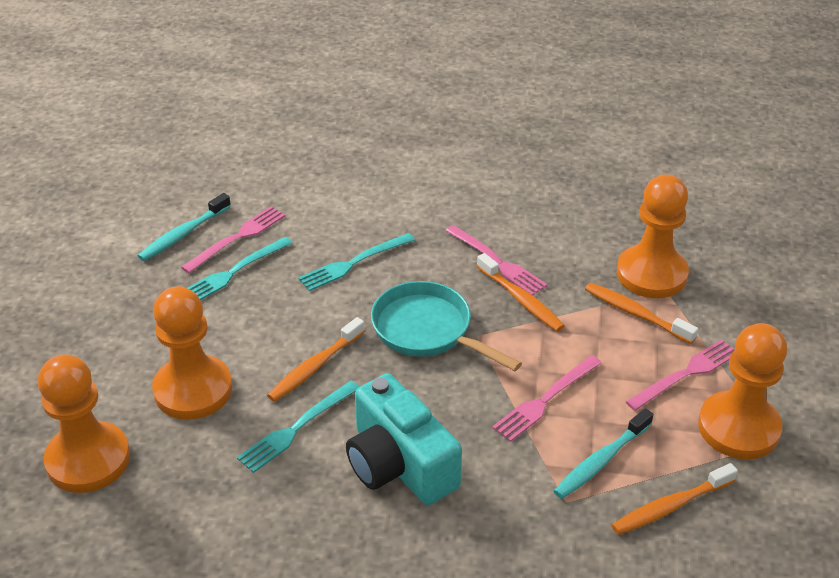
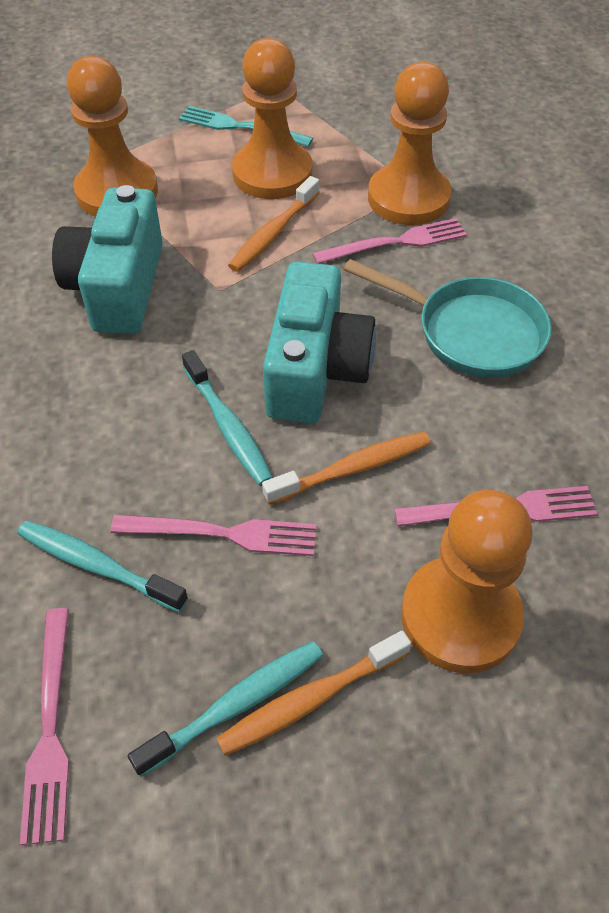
orange toothbrush: [267,317,365,402] [477,253,565,332] [585,283,698,344] [612,463,738,535] = 4 -> [216,630,411,756] [228,176,320,272] [262,432,431,505] = 3
turquoise camera: [346,373,462,505] = 1 -> [52,185,163,334] [263,261,376,424] = 2
turquoise fork: [188,236,293,300] [237,381,359,473] [298,233,415,291] = 3 -> [179,106,313,147] = 1
turquoise toothbrush: [138,193,231,261] [554,408,653,499] = 2 -> [17,520,188,612] [128,641,323,777] [182,350,273,486] = 3

